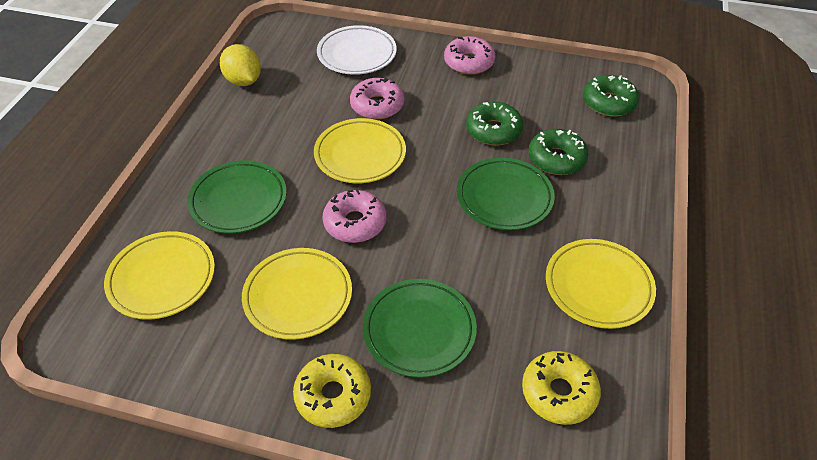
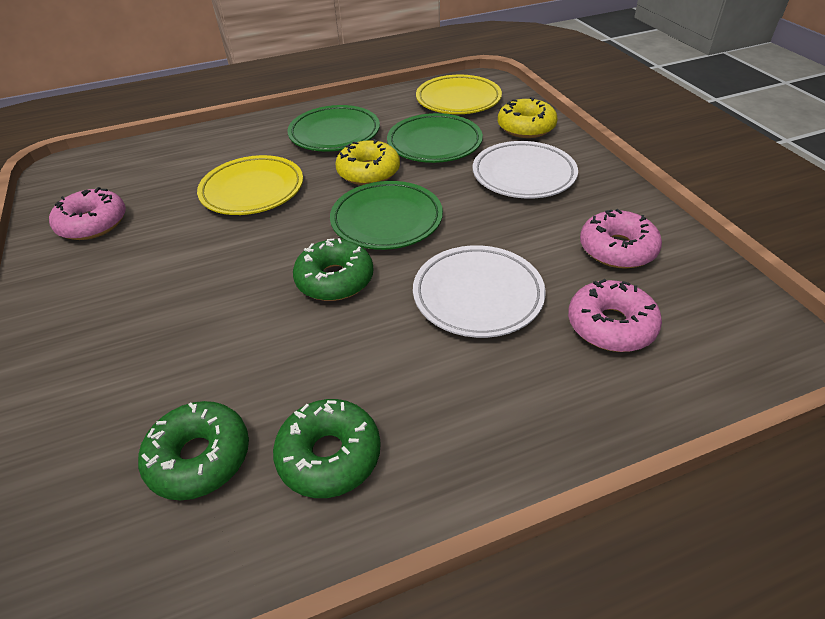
white plate: [317,25,397,75] = 1 -> [413,245,546,338] [473,141,578,199] = 2
yellow lemon: [220,44,261,86] = 1 -> none = 0
yellow plate: [104,231,215,320] [242,248,352,340] [314,118,406,183] [546,239,656,329] = 4 -> [197,155,303,215] [416,75,502,114] = 2

